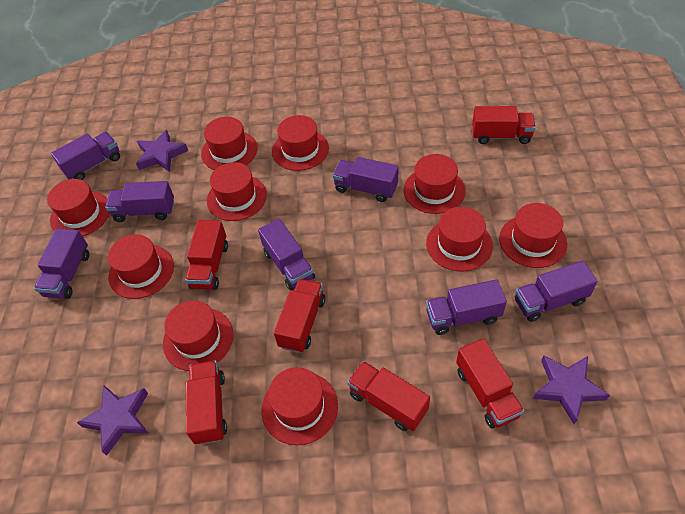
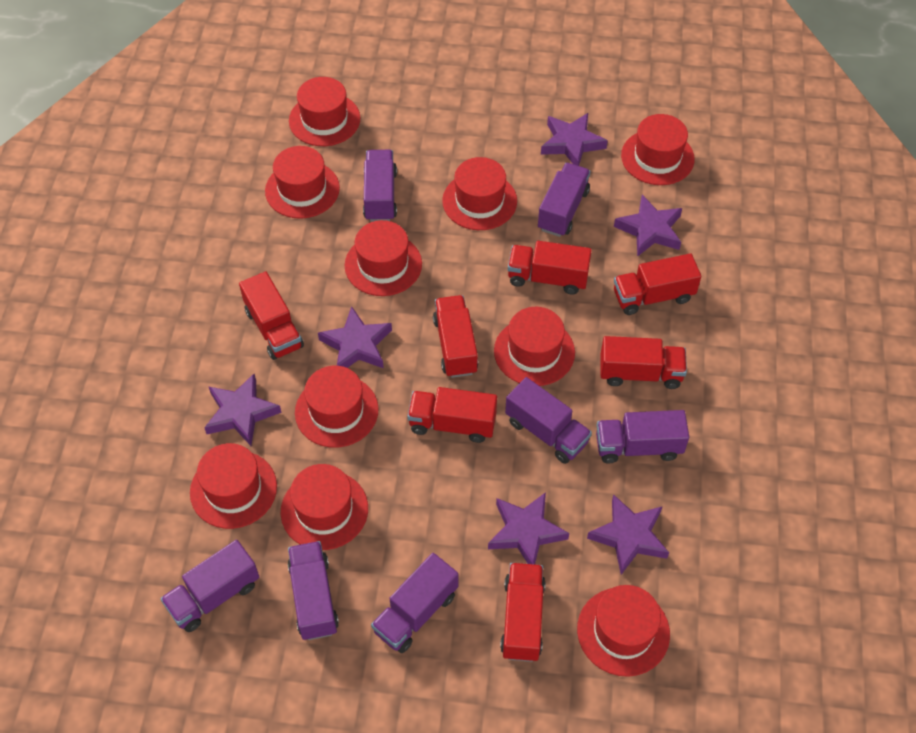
purple star: [77,385,148,456] [136,130,188,172] [533,355,610,424] = 3 -> [204,374,282,446] [318,306,392,368] [488,492,569,564] [541,113,608,166] [587,494,669,575] [614,195,682,257] = 6
red truck: [185,220,228,290] [186,360,227,445] [274,279,325,353] [347,361,430,431] [456,338,524,428] [472,106,536,144] = 6 -> [239,271,304,360] [407,387,497,443] [433,295,478,378] [500,563,546,662] [508,241,592,295] [601,336,687,389] [614,254,701,315] = 7

